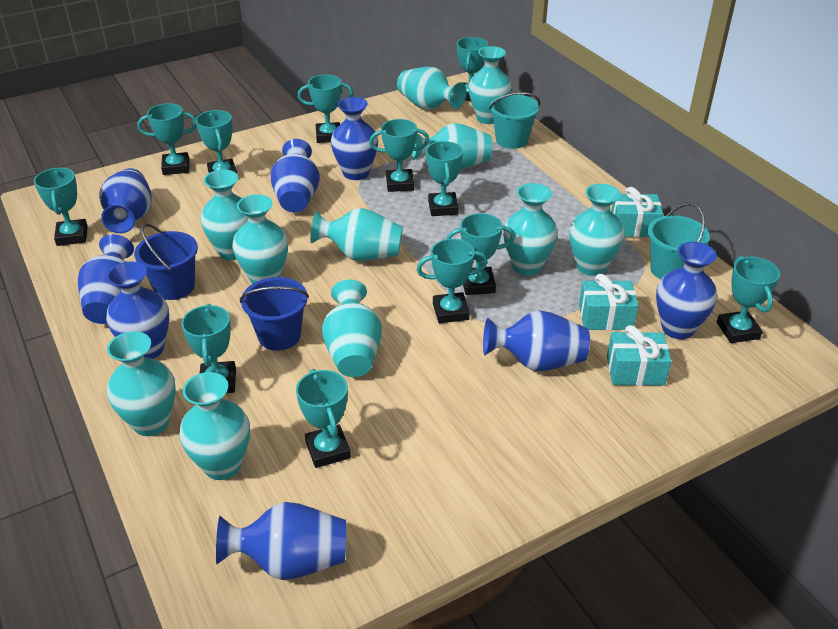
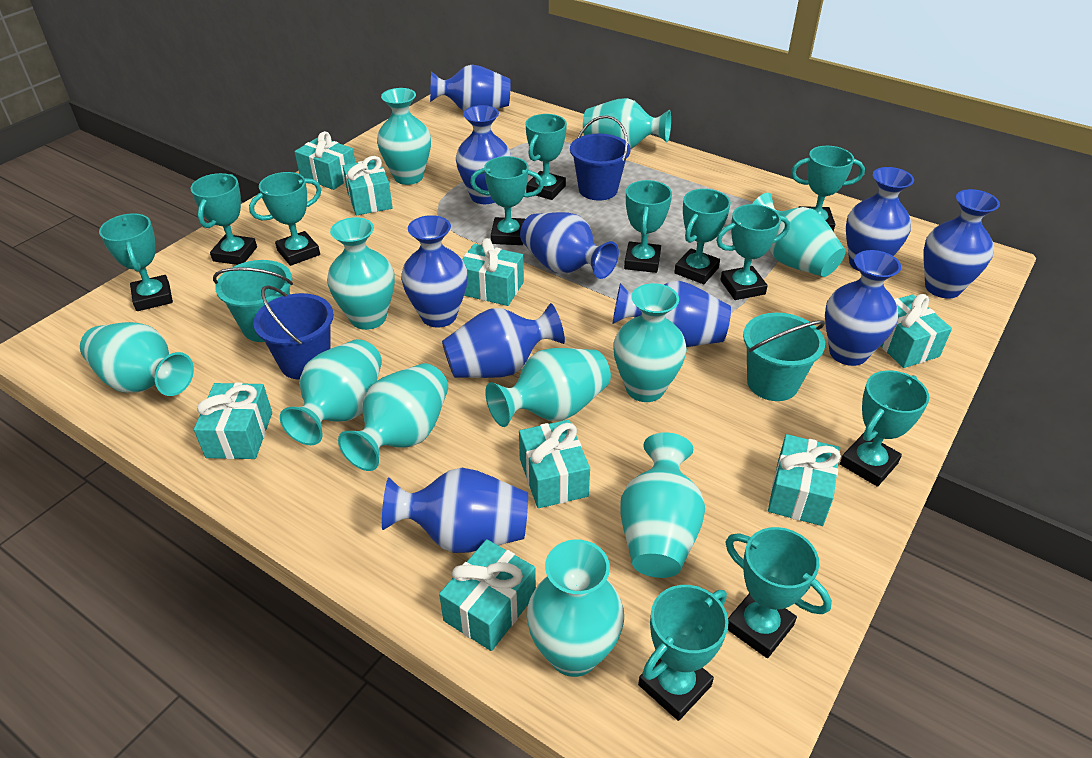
blue vase: [78,234,134,324] [99,168,152,233] [106,262,169,359] [216,502,346,580] [271,139,320,212] [331,97,378,180] [483,310,590,371] [656,242,718,339] = 8 -> [382,468,528,553] [401,215,468,327] [430,64,511,112] [442,303,565,378] [456,105,511,204] [520,212,619,279] [613,281,731,347] [825,250,901,366] [846,167,914,272] [924,189,1000,299] = 10
turquoise gift: [579,274,639,330] [607,325,672,386] [611,187,663,237] = 3 -> [194,382,272,459] [294,131,355,190] [343,156,393,215] [439,539,536,651] [462,238,524,306] [519,420,590,508] [768,434,841,526] [881,294,952,368] = 8

